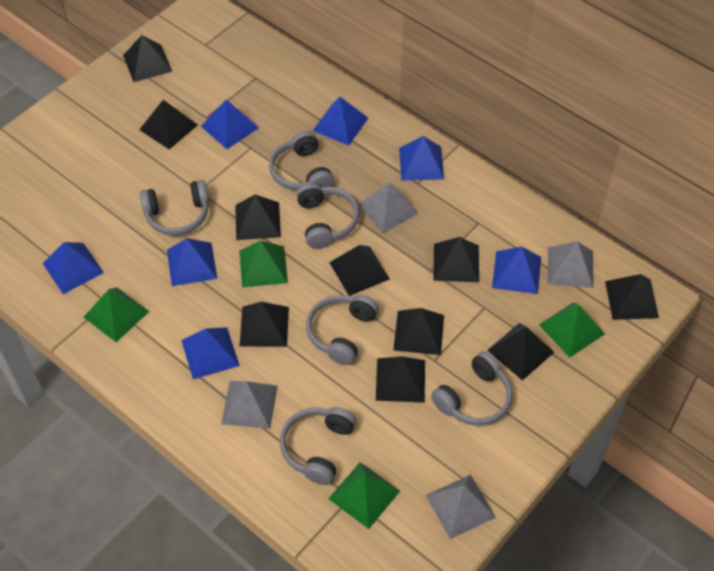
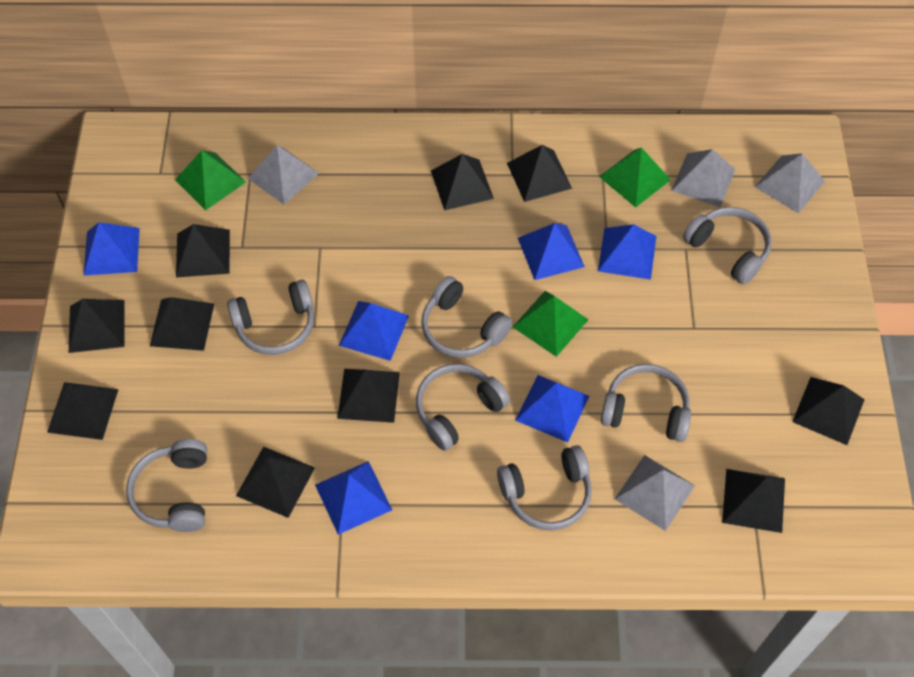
blue pyramid: [43,242,104,294] [167,238,217,286] [181,327,240,379] [201,99,259,149] [313,97,368,145] [399,136,444,181] [492,247,541,294] = 7 -> [83,222,140,276] [315,461,392,535] [339,301,409,361] [515,375,589,443] [518,223,585,280] [598,224,656,280] = 6
green pyramid: [83,287,150,342] [239,241,288,287] [328,462,400,529] [539,302,605,358] = 4 -> [175,150,246,210] [513,291,589,357] [599,147,671,208] = 3
grey headphones: [140,180,209,236] [269,131,334,190] [280,407,356,485] [296,183,359,249] [306,295,379,365] [431,351,512,426] = 6 -> [126,439,207,532] [227,280,314,355] [416,364,510,451] [421,276,512,358] [497,445,592,530] [601,364,691,442] [683,207,771,284] = 7

